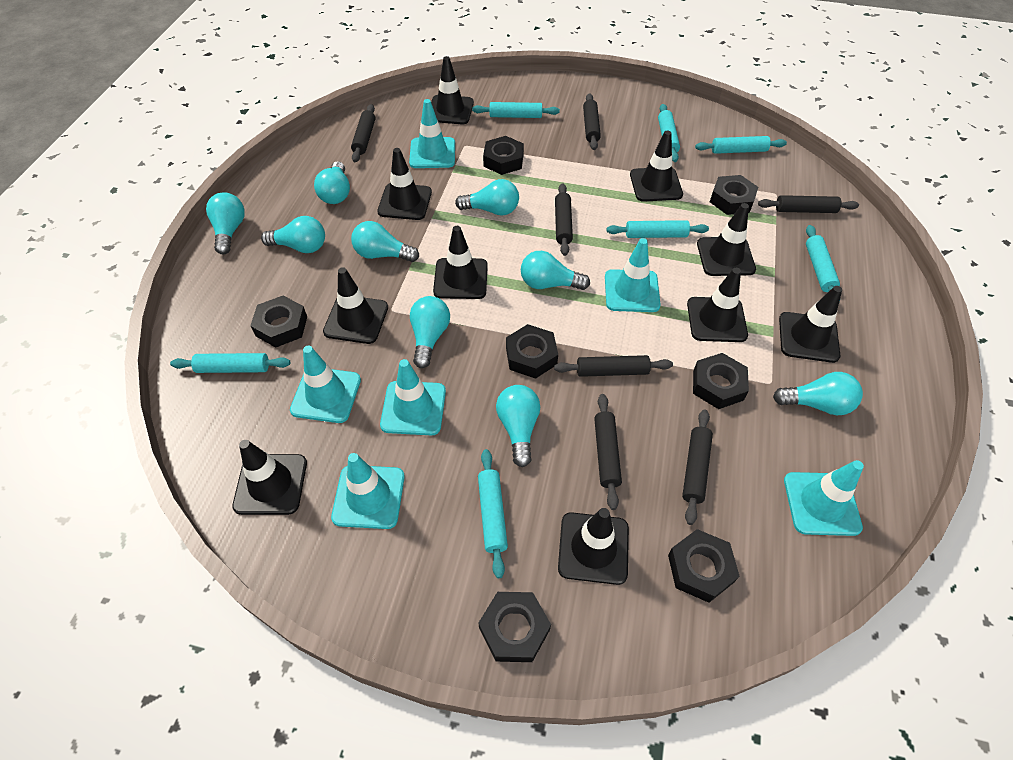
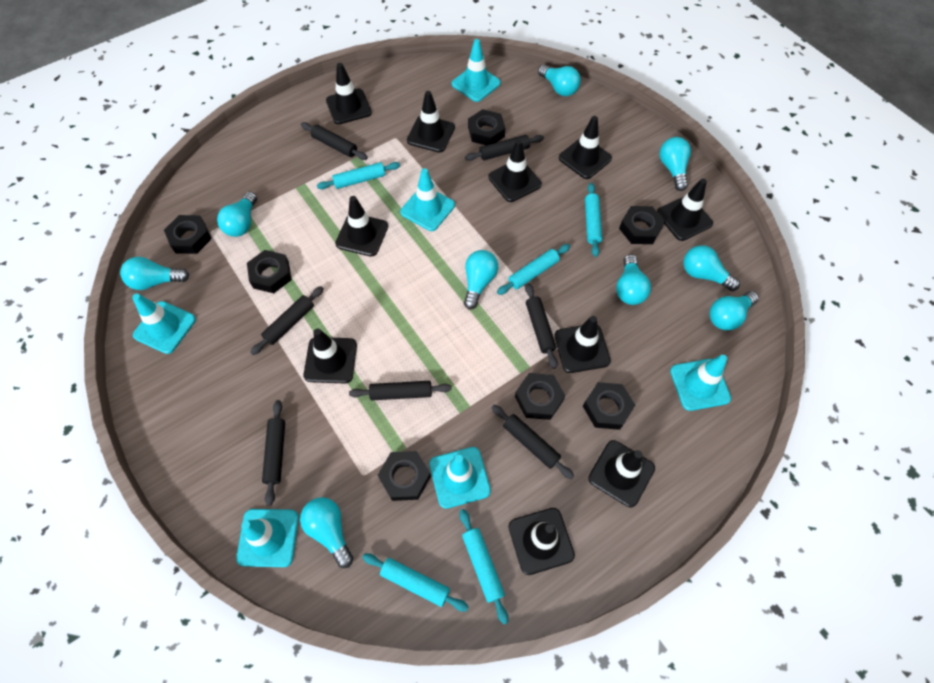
turquoise rolling pin: [170,353,290,373] [472,102,560,118] [478,449,508,578] [606,220,709,238] [658,104,680,162] [695,136,787,154] [806,225,840,302] = 7 -> [317,162,400,189] [362,553,469,612] [459,509,508,624] [497,244,570,295] [585,183,602,257] = 5

